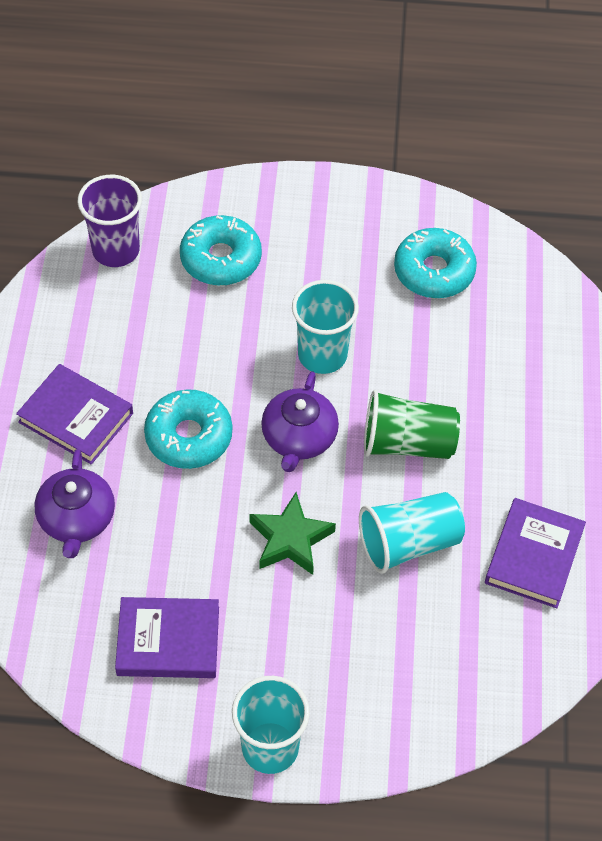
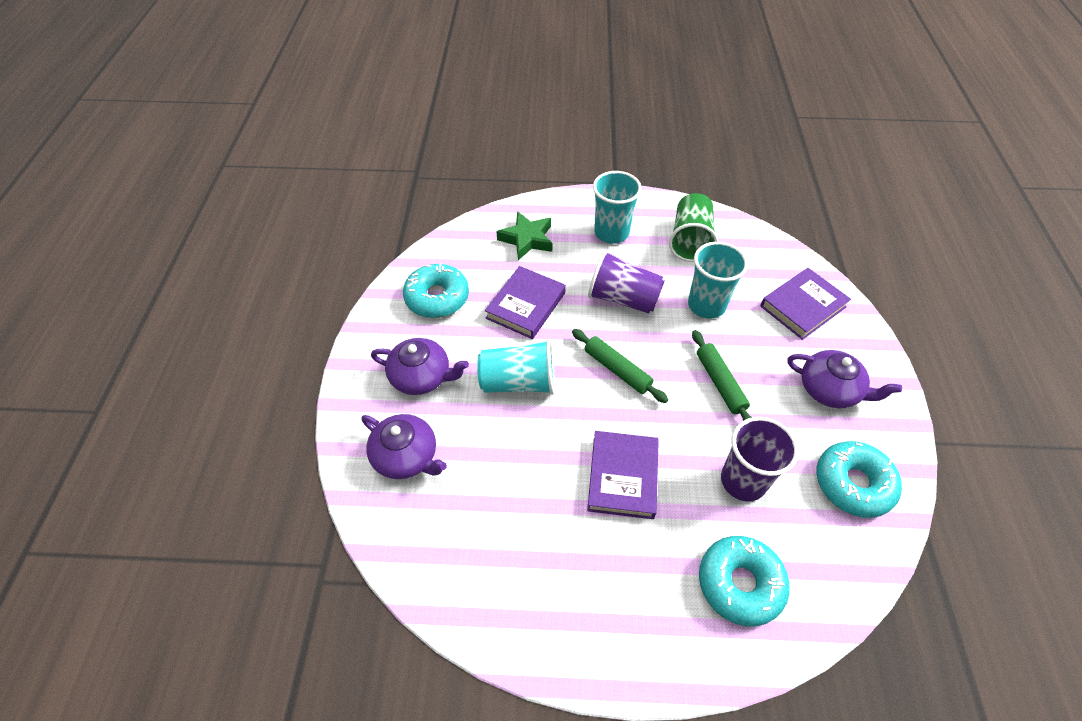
green rolling pin: none = 0 -> [572,329,668,403] [692,330,752,421] = 2
purple cup: [78,175,142,267] = 1 -> [588,250,665,314] [721,417,799,501] = 2
purple teapot: [34,449,115,558] [261,371,339,472] = 2 -> [362,414,447,479] [371,338,469,395] [787,350,902,408] = 3

